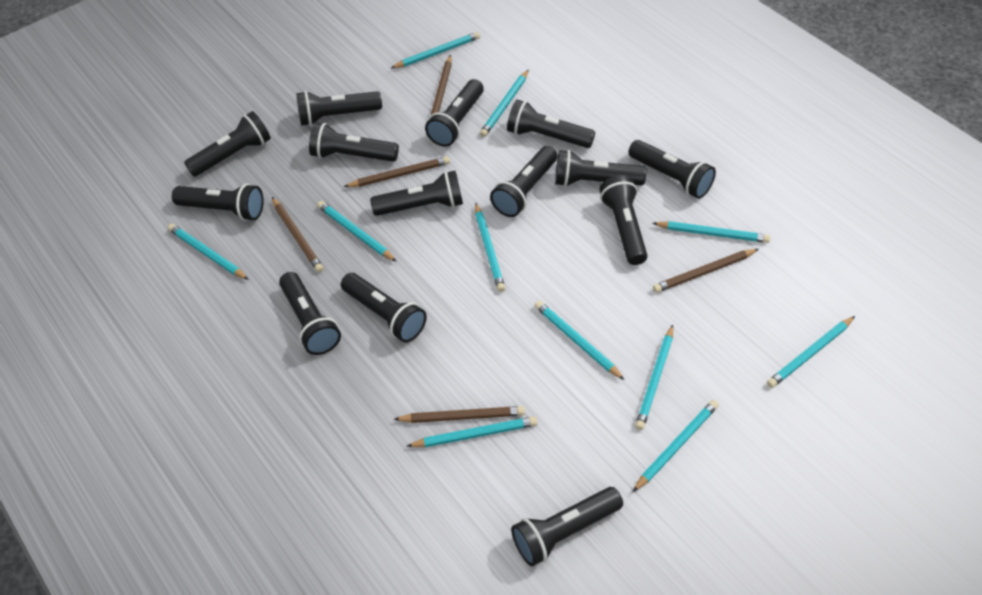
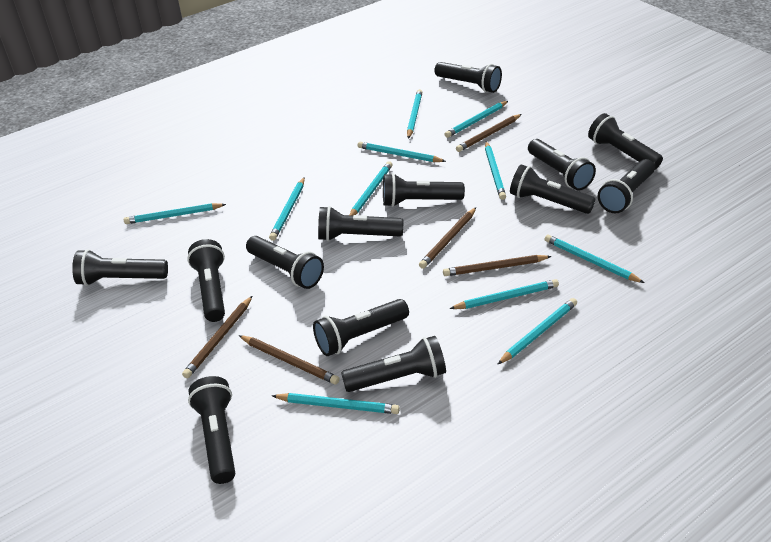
black flashlight: [172,184,264,221] [184,111,271,177] [279,272,341,355] [296,91,382,126] [309,123,399,162] [341,273,427,342] [370,170,463,216] [425,79,484,147] [490,146,557,217] [507,100,595,148] [511,487,623,567] [555,150,646,187] [600,175,648,265] [628,140,716,199] = 14 -> [72,249,168,286] [187,239,225,322] [188,376,235,484] [246,236,324,289] [313,299,409,356] [318,206,403,241] [341,336,446,392] [383,173,465,207] [434,62,502,93] [510,164,595,214] [528,139,596,190] [588,113,663,169] [598,159,655,213] = 13

